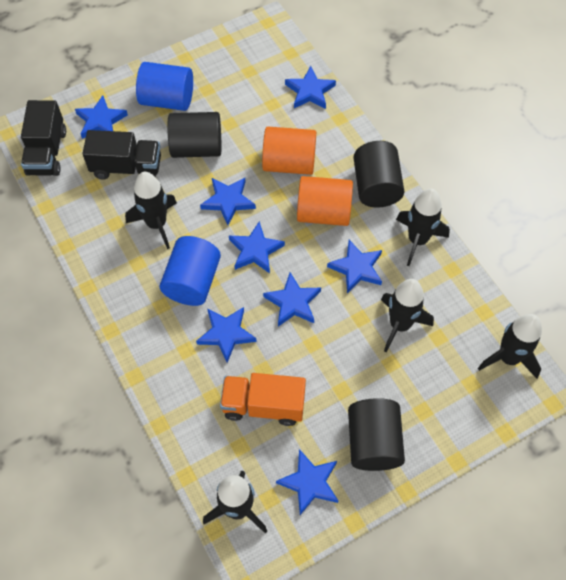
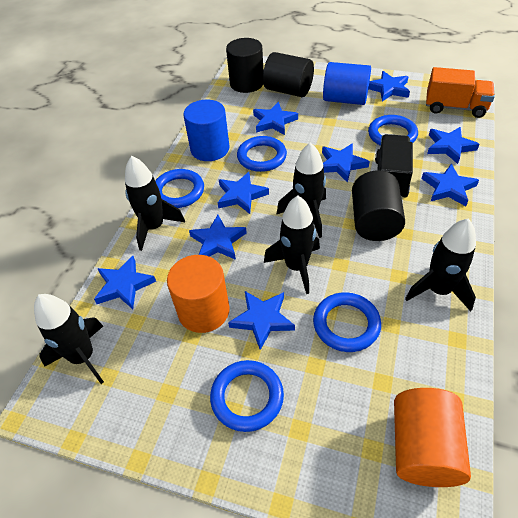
black truck: [21,100,66,176] [83,130,161,180] = 2 -> [375,134,413,198] = 1
blue ring: none = 0 -> [155,169,204,208] [210,360,284,432] [237,136,287,172] [313,292,381,352] [368,115,418,146] = 5
blue star: [75,95,128,139] [196,307,256,363] [200,178,256,225] [229,221,285,273] [263,272,321,327] [276,449,338,515] [285,66,336,109] [327,240,382,293] = 8 -> [94,256,156,309] [189,215,247,260] [217,172,269,214] [228,291,295,350] [253,102,298,135] [322,143,370,183] [368,71,410,101] [421,164,479,206] [427,127,480,164] = 9

